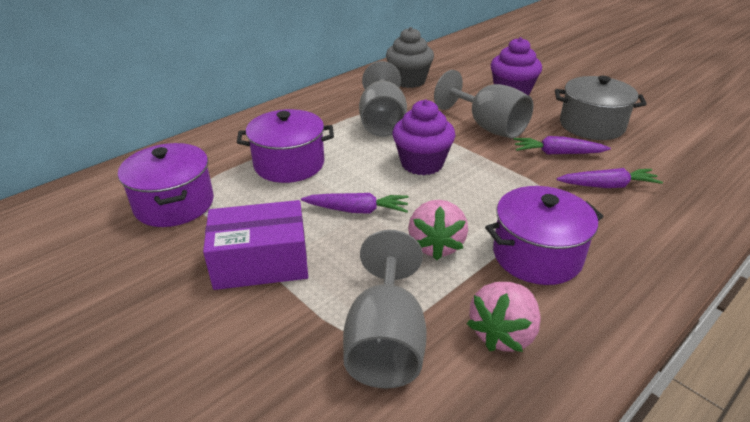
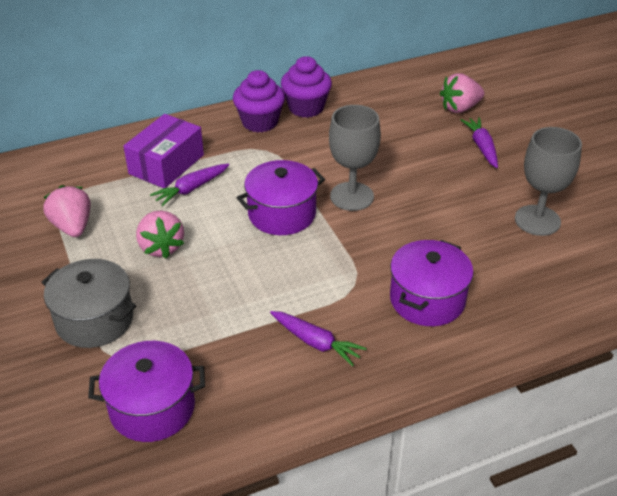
grey cupcake: [386,27,434,88] = 1 -> none = 0
grey goblet: [343,230,427,388] [359,61,407,137] [434,70,533,139] = 3 -> [329,105,381,211] [515,127,582,236] = 2
pink strawberry: [408,200,468,260] [467,282,541,352] = 2 -> [43,185,91,237] [136,211,184,259] [440,73,484,113] = 3

